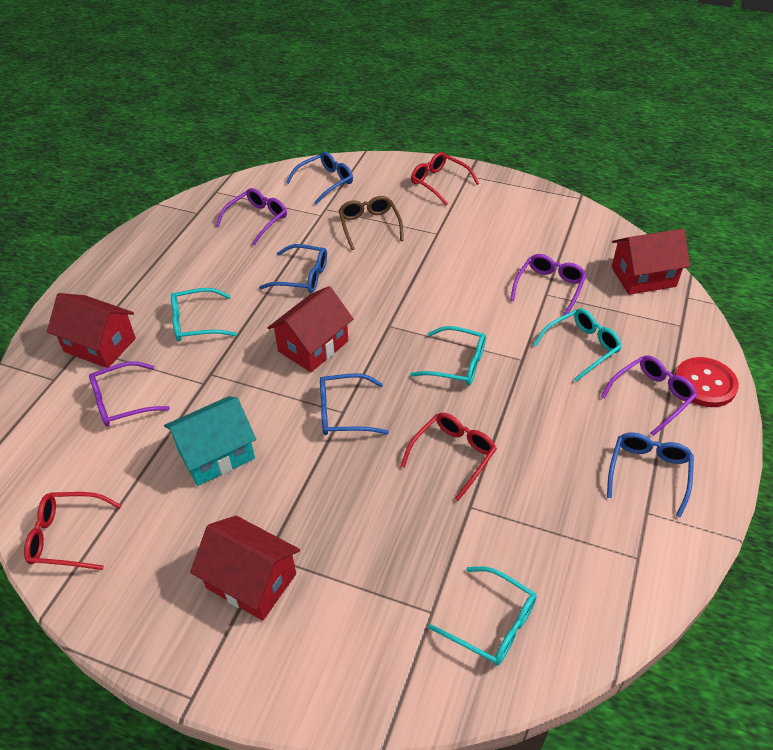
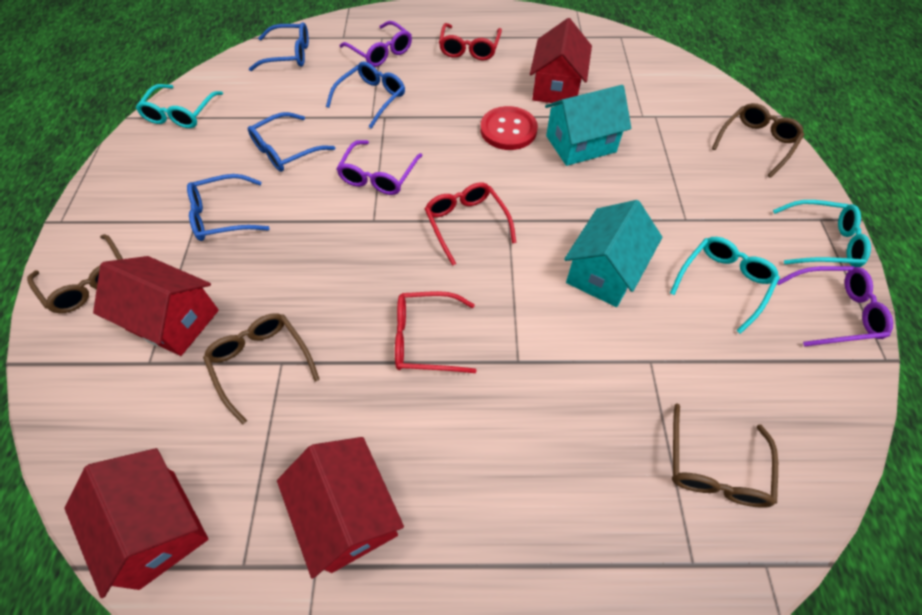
brown glasses: [338,196,404,250] = 1 -> [27,234,123,313] [203,313,320,425] [672,403,778,508] [712,103,804,178] = 4
purple glasses: [89,361,170,427] [216,188,287,245] [510,254,587,316] [601,356,697,436] = 4 -> [336,140,423,195] [340,21,412,67] [777,266,893,347] = 3
turquoise glasses: [171,288,237,342] [410,326,486,386] [428,566,536,666] [533,308,622,382] = 4 -> [136,84,223,128] [670,237,780,334] [773,200,871,267] = 3
turquoise house: [164,396,256,486] = 1 -> [545,85,631,166] [564,200,662,307] = 2

